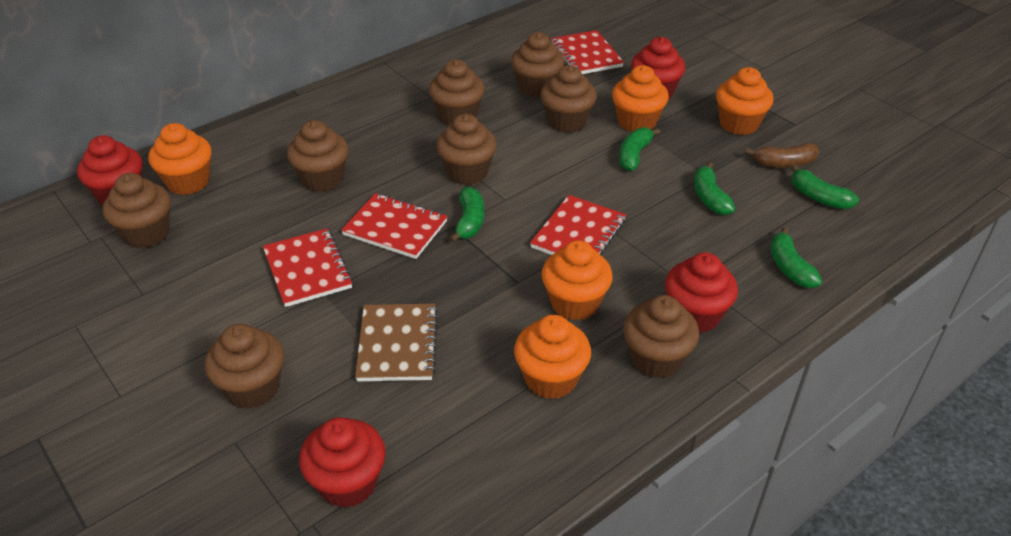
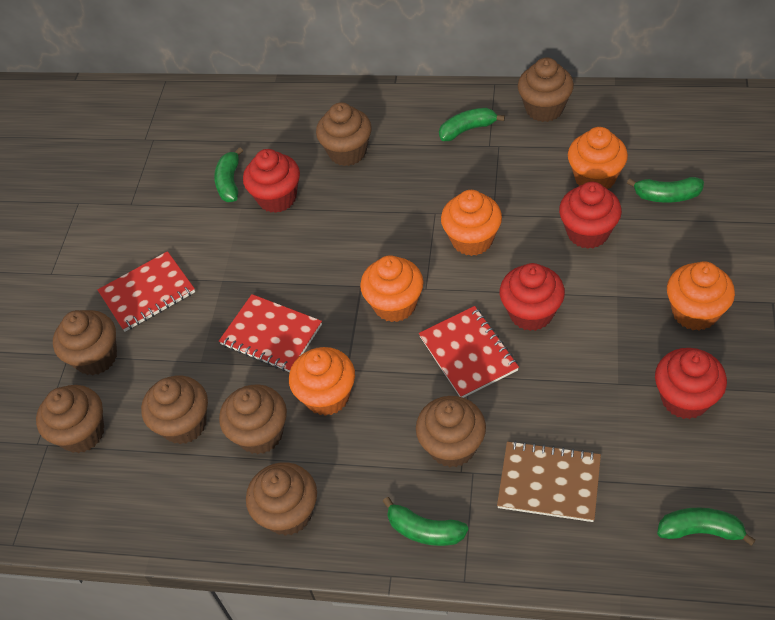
brown banana: [745,142,820,168] = 1 -> none = 0
red notebook: [263,229,353,307] [341,193,448,259] [530,195,626,255] [551,30,624,74] = 4 -> [98,251,195,332] [219,294,322,372] [419,306,519,398] = 3

